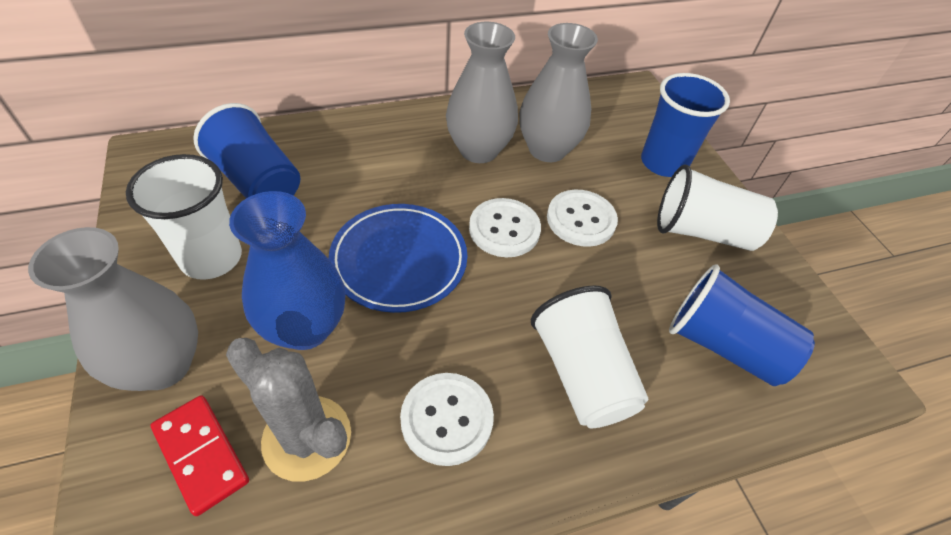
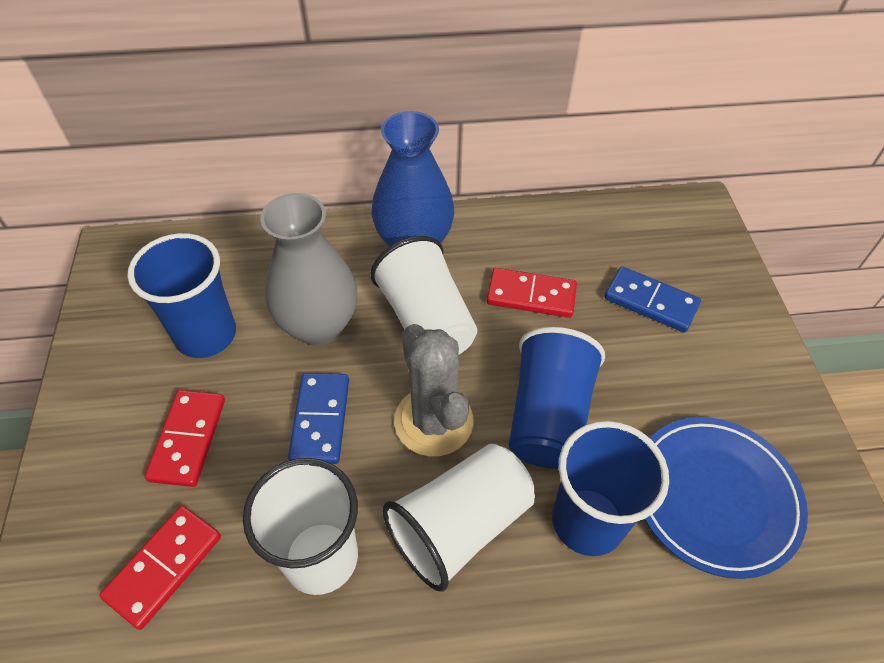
blue domino: none = 0 -> [288,373,349,464] [605,266,701,333] = 2
grey vase: [28,227,198,391] [446,22,518,163] [519,23,598,162] = 3 -> [260,193,357,346] = 1
red domino: [151,395,249,516] = 1 -> [99,506,221,630] [145,390,225,487] [487,268,577,318] = 3
white button: [400,373,494,466] [469,198,541,257] [547,190,618,247] = 3 -> none = 0

